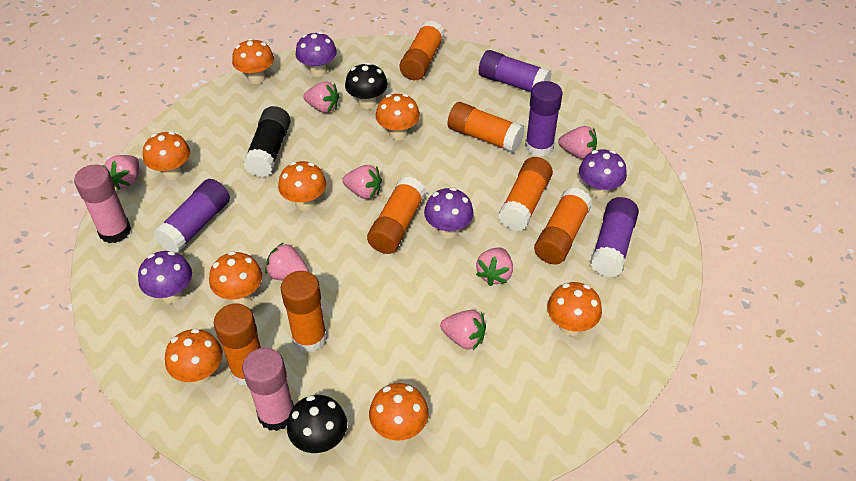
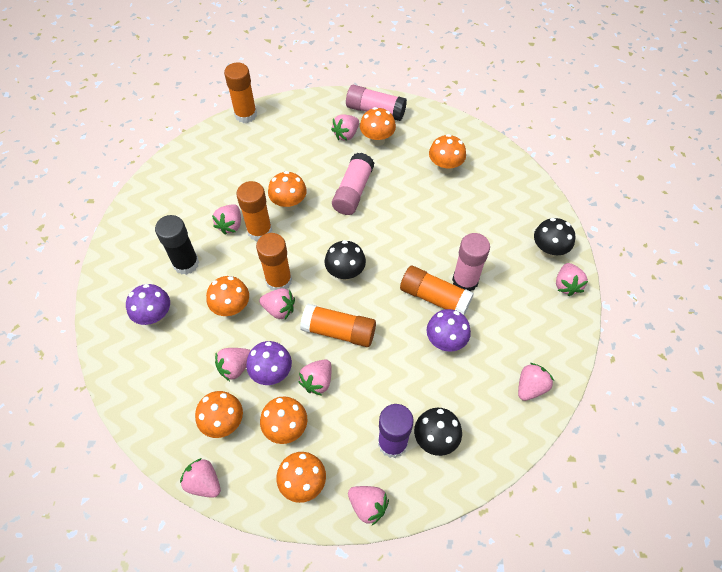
black mushroom: [287,395,347,453] [345,62,388,109] = 2 -> [325,240,366,281] [414,408,462,456] [534,218,575,258] = 3
orange glue stick: [214,304,261,386] [281,271,327,353] [367,177,426,254] [400,20,445,80] [447,102,525,153] [498,157,553,231] [534,187,592,264] = 7 -> [224,63,257,123] [236,181,272,241] [256,233,292,291] [300,304,376,347] [400,266,474,315] = 5
orange mushroom: [143,131,190,180] [165,328,223,385] [209,251,262,304] [232,38,274,84] [278,161,326,211] [369,383,429,441] [376,94,420,140] [547,282,602,336] = 8 -> [195,391,243,438] [206,276,249,316] [260,396,307,444] [268,171,307,211] [276,452,326,503] [360,107,396,146] [429,134,466,174] = 7
pink glue stick: [74,164,131,243] [242,348,294,431] = 2 -> [332,153,374,215] [346,85,407,121] [452,233,490,292] = 3
pink strawberry: [102,155,139,190] [265,242,309,280] [304,81,340,113] [342,165,382,199] [440,310,486,350] [476,247,513,286] [558,126,597,159] = 7 -> [180,458,221,498] [212,204,241,235] [215,348,251,381] [259,288,295,319] [298,359,332,395] [331,114,359,141] [348,486,389,526] [518,363,554,401] [556,263,588,296] = 9
purple glue stick: [153,179,230,253] [479,50,552,92] [525,81,562,157] [590,197,639,277] = 4 -> [378,404,414,458] = 1
purple mushroom: [138,251,192,304] [295,32,337,77] [424,187,474,239] [579,149,627,198] = 4 -> [126,284,170,325] [246,341,292,385] [427,309,471,352] = 3

